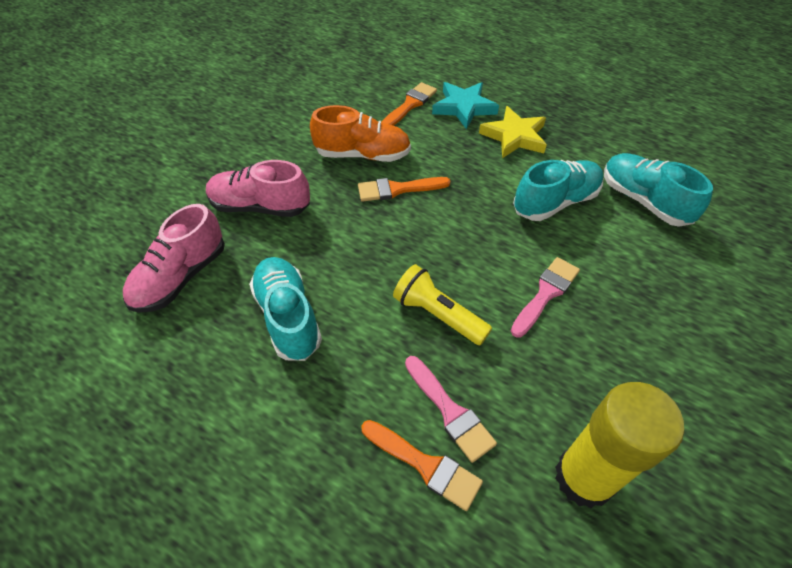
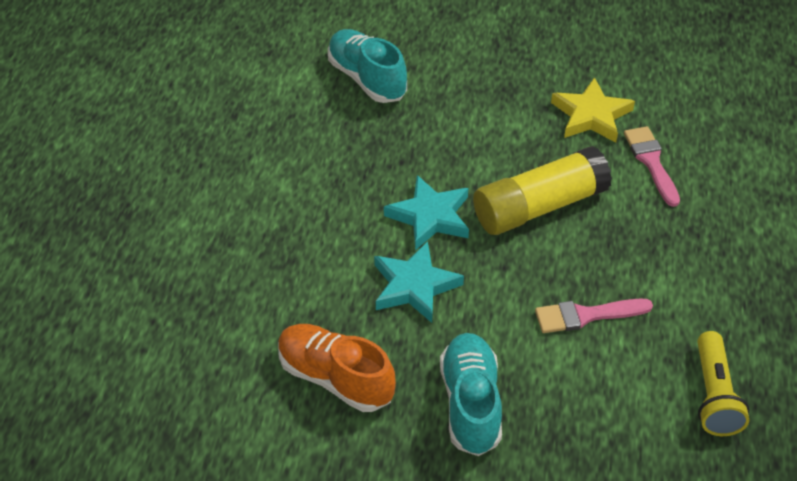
orange brush: [358,177,451,202] [361,420,483,511] [381,82,437,126] = 3 -> none = 0
pink shoe: [123,204,225,313] [206,160,310,217] = 2 -> none = 0
turquoise shoe: [249,257,322,361] [513,160,603,221] [604,153,713,227] = 3 -> [328,29,407,103] [440,333,502,456] = 2
turquoise star: [432,82,499,130] = 1 -> [374,241,464,323] [384,175,469,250] = 2

